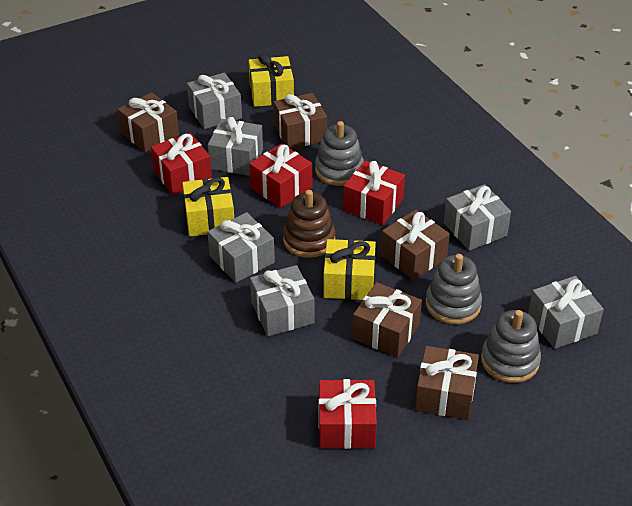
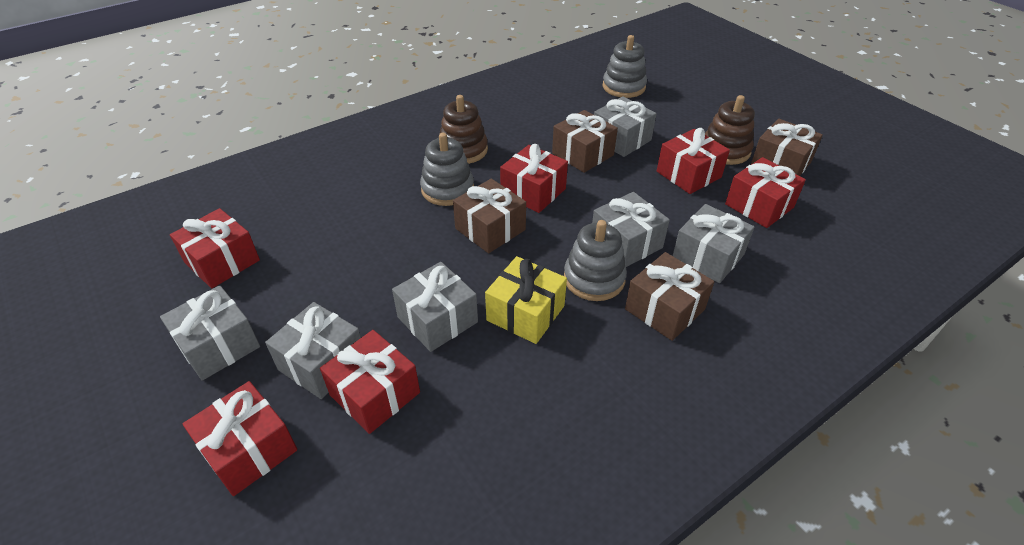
brown gift: [117,92,179,153] [273,93,327,149] [352,282,422,358] [381,210,450,280] [415,346,479,420] = 5 -> [453,179,526,253] [552,110,618,173] [625,252,714,341] [751,119,823,176] = 4
brown stacking toy: [283,190,335,258] = 1 -> [440,95,488,164] [705,95,755,165] = 2
red gift: [151,133,212,195] [249,144,312,208] [319,379,377,449] [343,160,405,225] = 4 -> [170,208,260,288] [183,381,297,496] [320,330,420,434] [500,144,568,213] [657,128,730,194] [725,157,806,228] = 6
yellow gift: [182,177,234,237] [249,54,294,107] [323,239,376,300] = 3 -> [485,256,567,344] = 1

